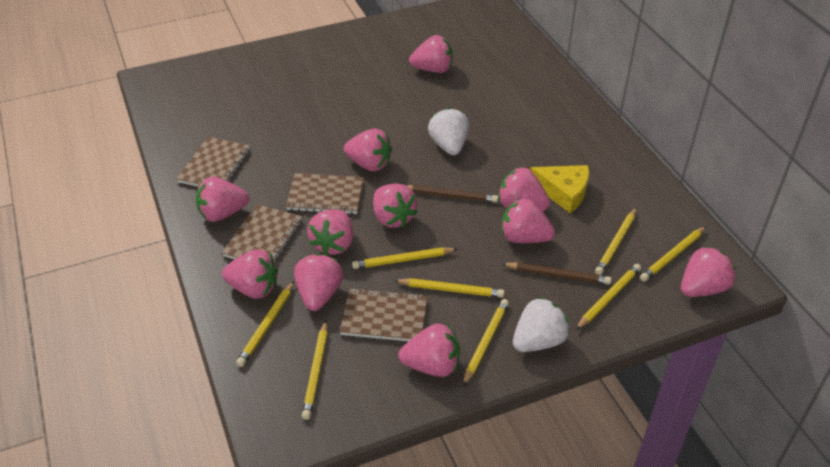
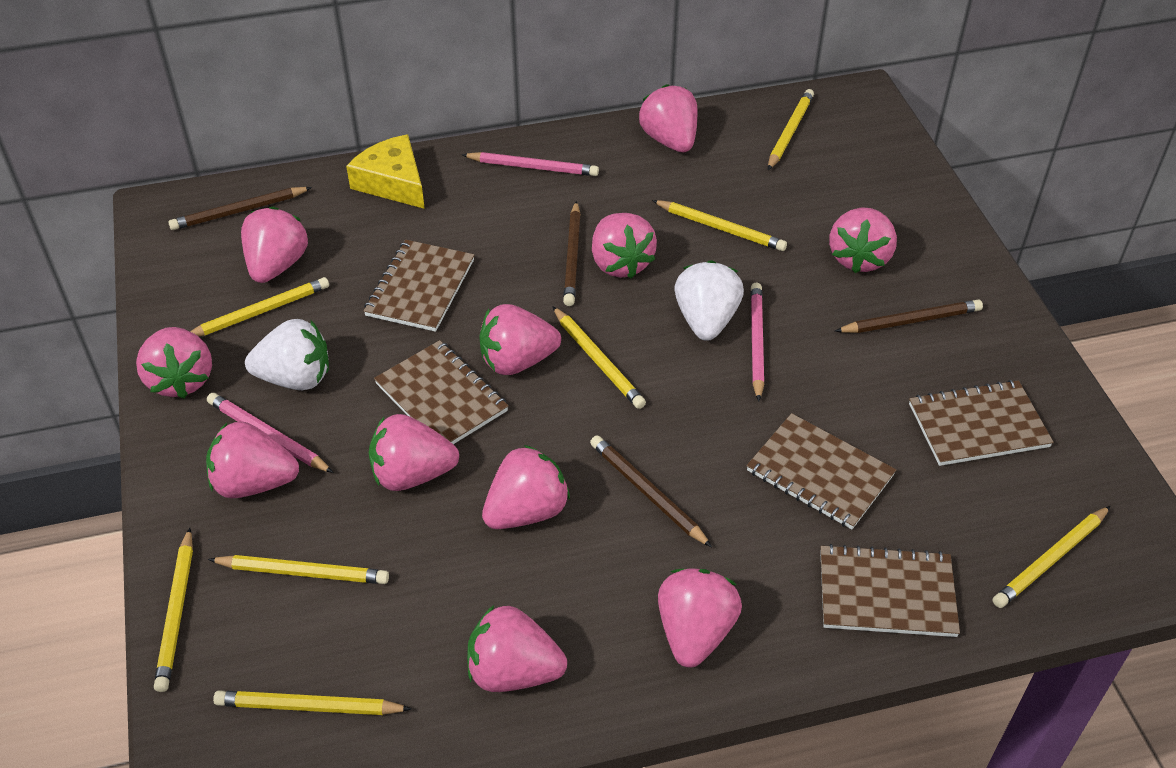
brown notebook: [177,137,250,187] [222,204,302,261] [286,173,364,214] [340,288,428,341] = 4 -> [364,240,474,332] [374,340,508,444] [747,413,896,529] [820,544,960,637] [909,380,1054,466] = 5
brown pencil: [407,185,498,203] [502,262,611,285] = 2 -> [168,187,312,230] [563,201,581,306] [590,435,712,547] [835,300,983,333] = 4
pink pencil: none = 0 -> [207,393,334,473] [462,152,599,176] [750,283,764,402] = 3

